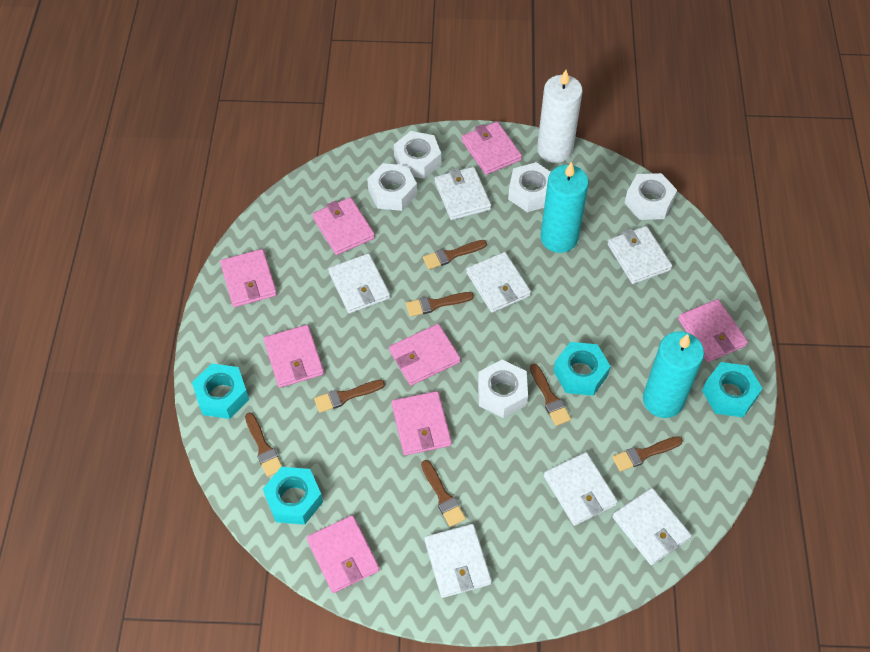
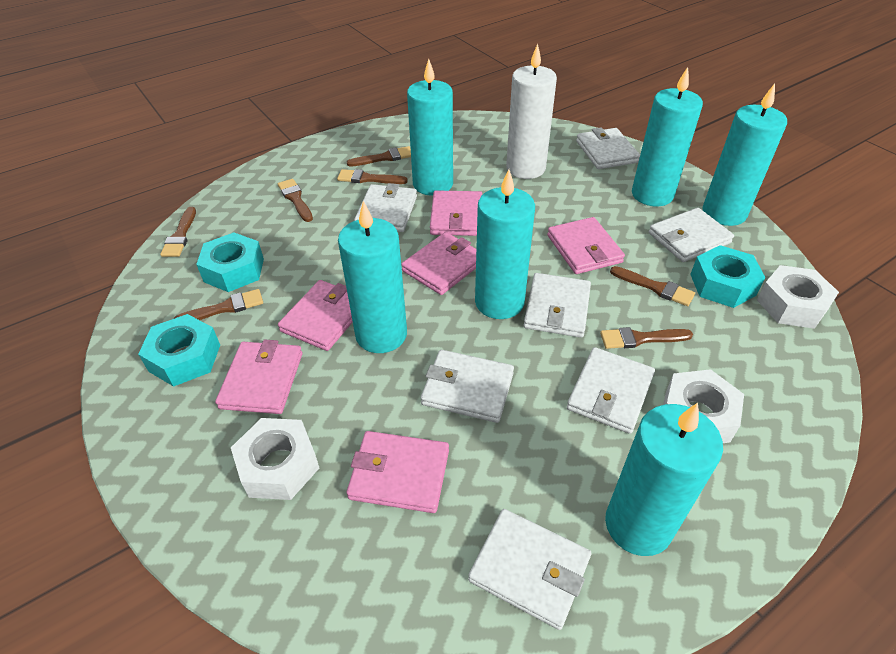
pink wallet: [220,249,277,307] [264,325,324,388] [307,515,380,593] [313,197,375,255] [389,324,461,386] [392,391,452,455] [462,122,522,175] [678,299,748,362] = 8 -> [215,339,303,414] [278,280,353,351] [346,431,449,513] [401,232,476,295] [430,190,482,236] [547,217,625,274] = 6
turquoise candle: [540,162,589,253] [643,331,704,418] = 2 -> [338,201,407,353] [407,59,453,196] [475,169,535,319] [605,403,723,556] [632,67,703,206] [702,83,787,226] = 6
turquoise nut: [192,363,249,419] [263,467,323,525] [553,342,611,396] [702,362,763,417] = 4 -> [138,314,220,387] [196,233,264,292] [690,245,765,308] = 3
white nut: [367,163,417,211] [394,131,441,179] [478,360,528,418] [508,162,551,212] [625,173,677,220] = 5 -> [231,418,319,500] [663,369,744,443] [757,265,839,329] = 3

